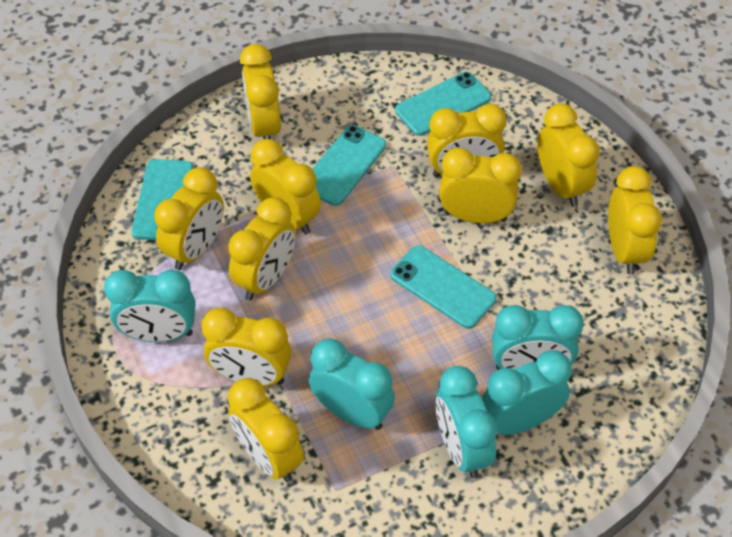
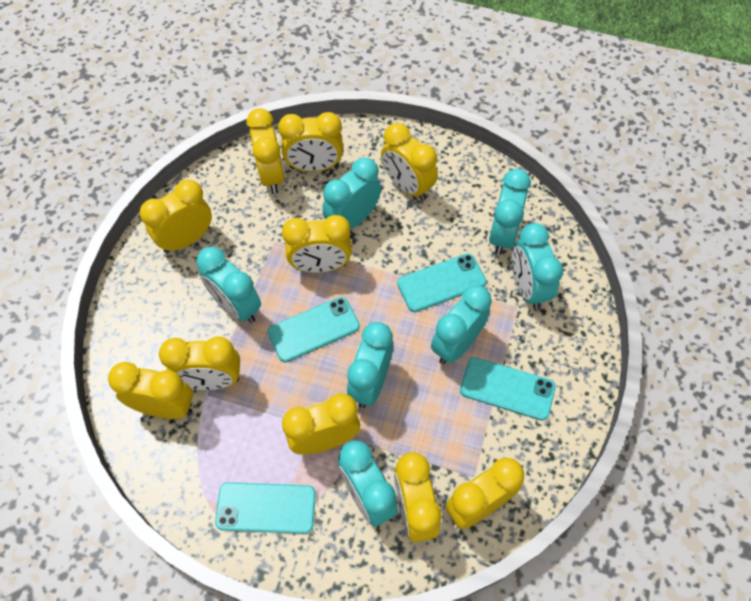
turquoise clock: [104,269,195,342] [309,338,395,430] [435,366,498,478] [482,350,572,435] [492,305,584,370] = 5 -> [197,247,261,323] [322,158,381,230] [338,440,398,526] [347,322,393,408] [431,285,492,364] [489,169,531,255] [512,223,563,310] = 7

